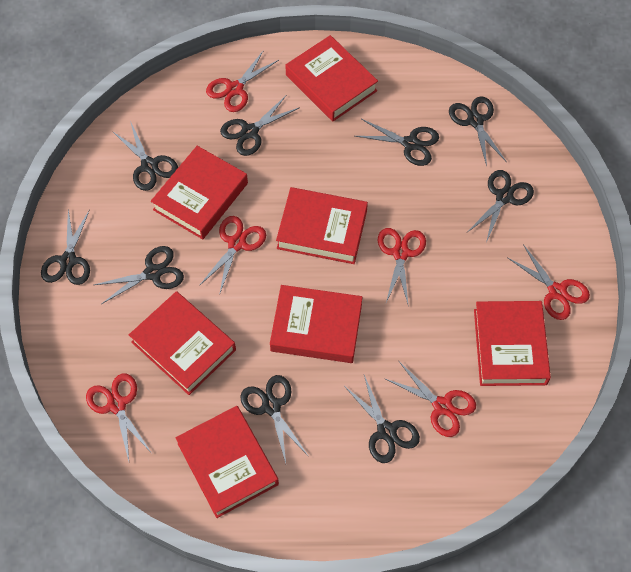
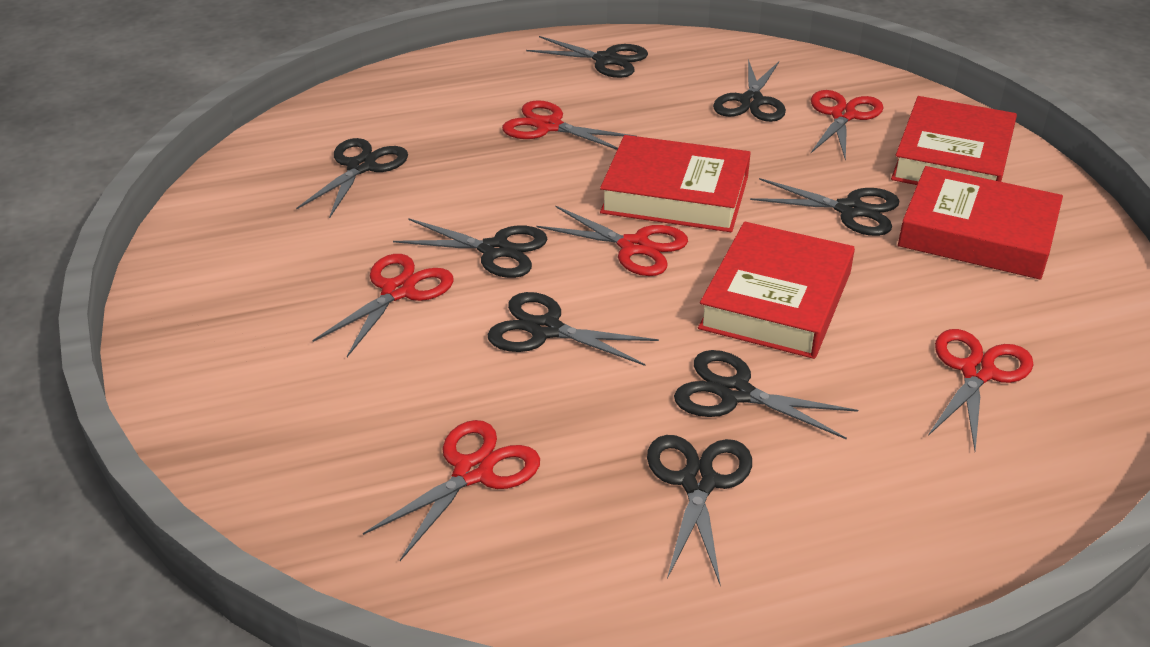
black scissors: [41,209,90,285] [94,246,184,304] [112,121,178,191] [220,96,300,156] [240,375,307,463] [343,375,420,463] [355,119,439,166] [449,96,507,166] [468,170,534,243] = 9 -> [296,138,408,219] [393,218,547,278] [487,292,659,366] [526,36,648,78] [647,435,752,585] [674,350,858,440] [713,59,786,122] [750,178,899,236] = 8
red book: [129,291,236,395] [151,146,248,239] [176,406,279,518] [270,285,363,363] [276,187,368,264] [285,35,378,121] [474,301,551,386] = 7 -> [600,135,751,232] [698,222,855,359] [891,96,1017,185] [898,166,1063,280] = 4

